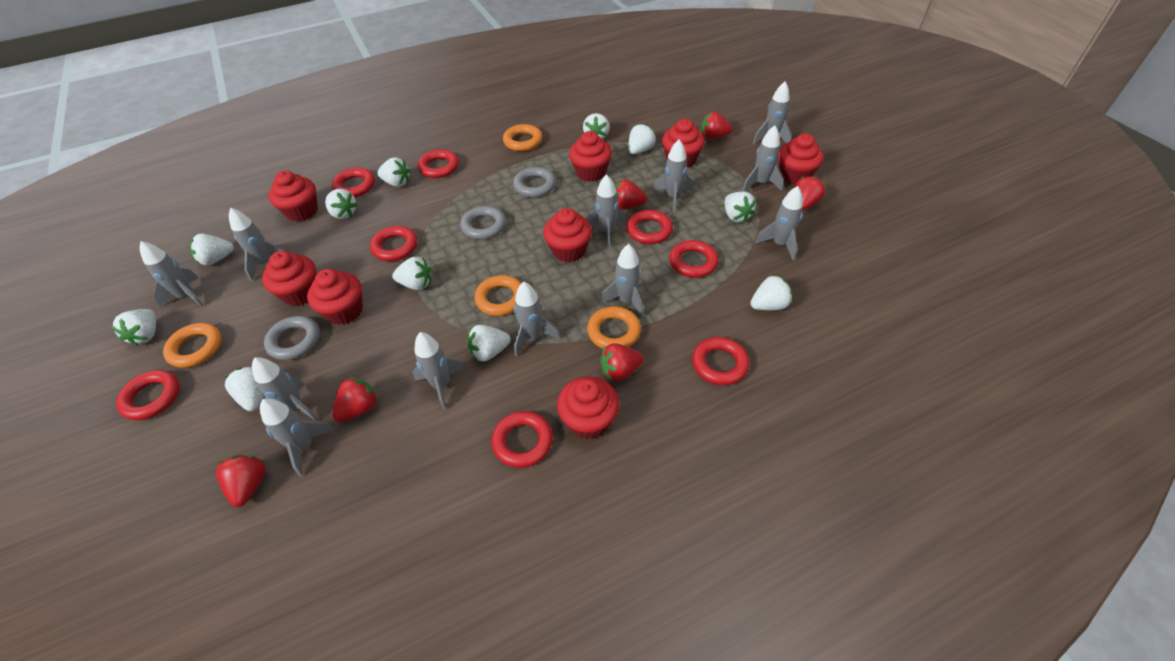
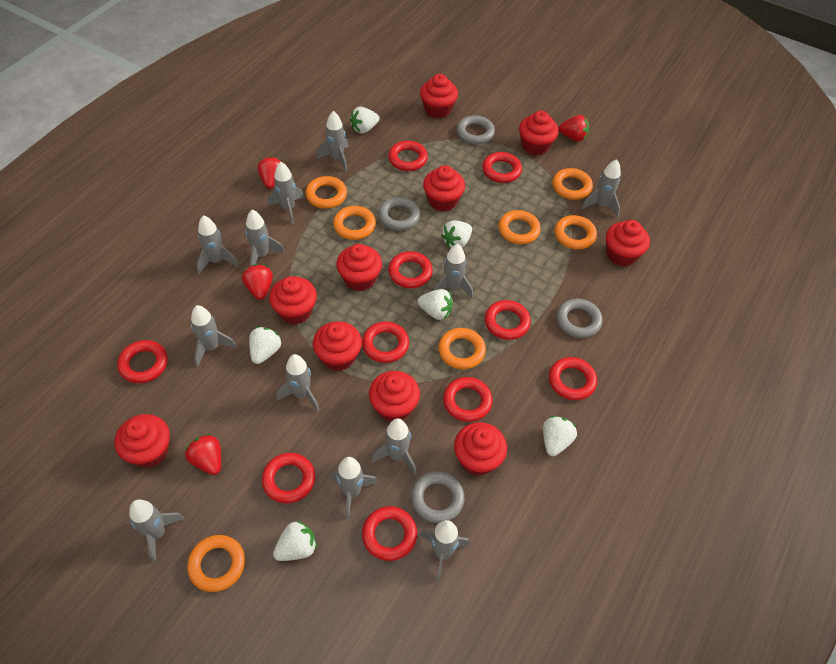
grey ring: [264,316,320,360] [460,206,506,240] [513,167,556,197] = 3 -> [378,197,420,230] [411,471,465,523] [457,115,495,144] [557,299,603,338] = 4
orange ring: [163,323,222,368] [474,275,521,316] [503,124,542,151] [587,306,641,349] = 4 -> [187,535,245,592] [305,176,347,209] [333,206,376,240] [438,328,486,369] [498,210,541,244] [552,168,593,200] [554,215,597,249] = 7
red cupcake: [262,251,317,306] [269,170,318,222] [307,269,363,325] [543,208,592,262] [557,377,619,439] [569,131,612,182] [662,119,705,168] [778,133,824,185] = 8 -> [114,414,170,468] [269,276,317,324] [313,321,362,371] [336,244,382,291] [369,371,420,422] [420,74,458,118] [423,165,465,212] [454,422,507,476] [519,111,558,155] [606,220,650,266] = 10
red ring: [116,370,180,420] [332,168,375,197] [370,226,417,261] [418,149,459,178] [491,411,553,468] [626,210,673,244] [669,240,719,278] [692,337,749,385] = 8 -> [117,340,167,383] [262,453,315,503] [362,322,409,363] [362,506,417,561] [388,141,428,171] [388,251,433,288] [443,377,493,422] [482,152,522,183] [485,300,531,340] [549,357,597,400] = 10
red strawberry: [216,455,265,507] [333,377,378,422] [600,343,644,382] [615,179,647,210] [701,111,733,140] [794,176,826,210] = 6 -> [185,434,221,475] [242,264,273,300] [258,156,283,189] [558,115,589,141] = 4
white strawberry: [111,309,156,346] [190,233,234,266] [225,367,265,411] [325,189,358,219] [377,157,410,187] [392,257,431,290] [467,325,511,362] [583,113,610,139] [628,124,656,154] [725,191,756,223] [750,275,792,310] = 11 -> [249,327,282,364] [273,520,317,561] [350,107,380,134] [418,289,453,320] [441,220,472,248] [543,416,577,456] = 6

